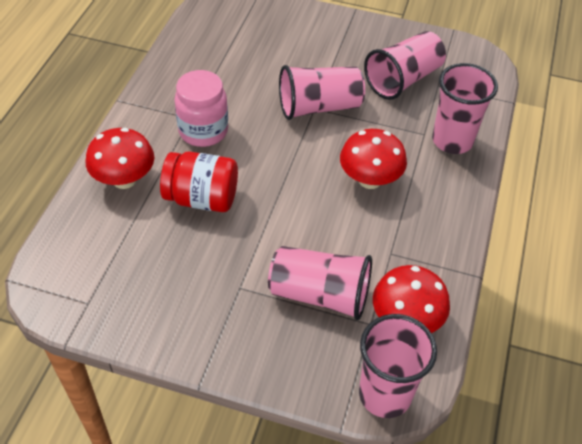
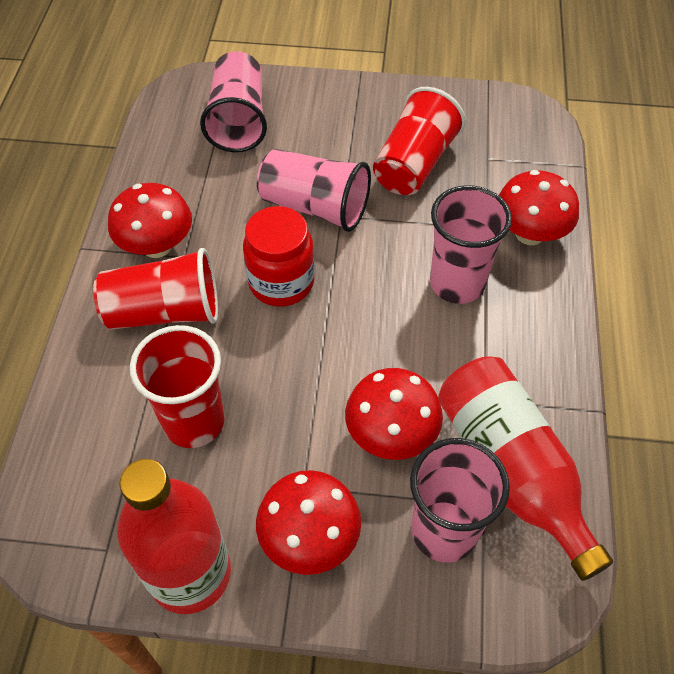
pink cup: [268,246,372,320] [279,65,365,120] [359,314,437,418] [364,31,446,100] [432,63,498,154] = 5 -> [200,51,267,152] [257,149,371,232] [410,438,510,563] [430,185,512,304] = 4
pink jar: [174,70,228,147] = 1 -> none = 0
red bottle: none = 0 -> [117,459,231,614] [438,356,613,581] = 2
red cup: none = 0 -> [93,248,218,330] [130,325,225,448] [373,87,466,195] = 3
red mushroom: [86,128,154,189] [340,129,407,189] [373,265,450,333] = 3 -> [108,183,192,258] [256,470,361,575] [345,368,443,460] [499,170,579,245] = 4

